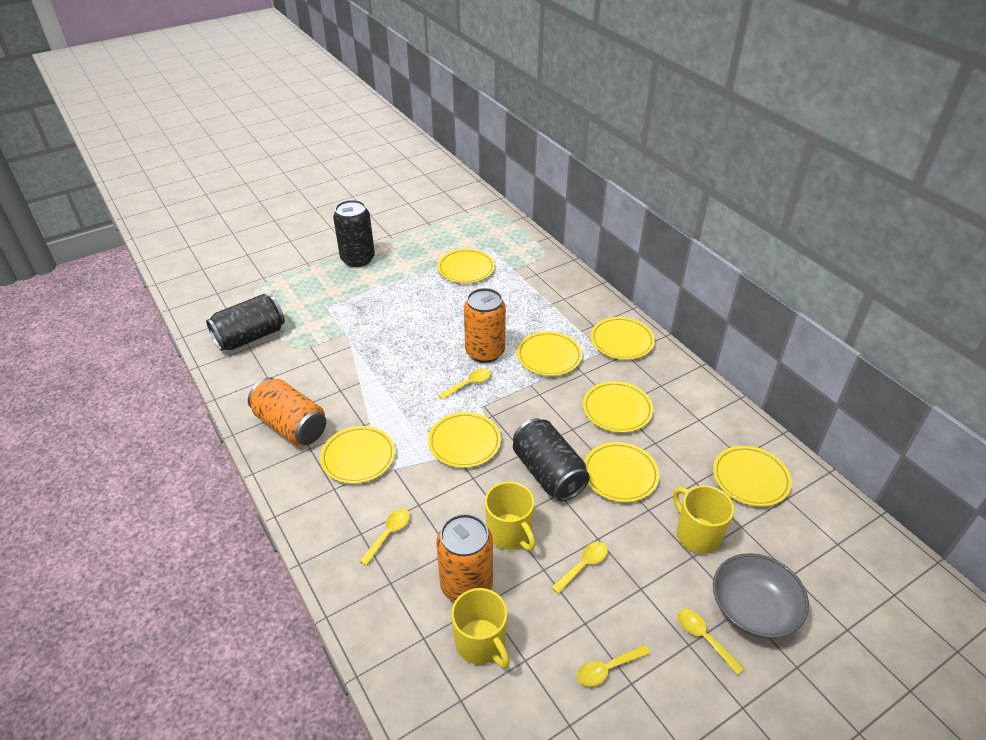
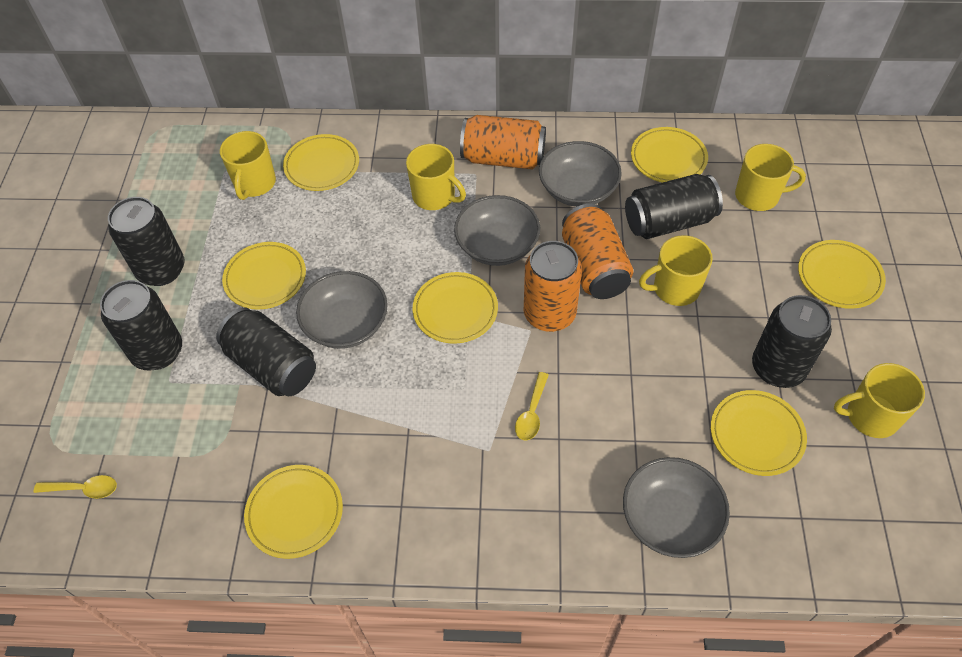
black can: [206,294,285,351] [333,200,375,267] [513,418,590,501] = 3 -> [100,280,182,370] [108,197,185,286] [216,307,316,396] [625,174,723,239] [752,295,832,388] = 5
grey bowl: [713,553,809,639] = 1 -> [296,271,388,349] [454,195,540,266] [539,141,622,207] [623,457,730,558] = 4
yellow mug: [451,588,510,668] [485,482,536,551] [673,485,734,554] = 3 -> [220,131,276,200] [406,144,466,210] [639,235,713,306] [735,144,806,211] [834,363,925,438] = 5
yellow plate: [320,426,395,484] [428,412,501,468] [438,249,495,283] [517,331,582,376] [583,381,653,433] [584,442,659,502] [591,317,655,360] [713,446,792,507] = 8 -> [222,242,306,310] [244,465,343,559] [283,134,359,191] [413,272,498,343] [631,127,708,183] [711,390,807,476] [798,240,886,309] = 7
yellow spoon: [359,509,410,566] [438,369,491,400] [551,542,608,594] [577,644,651,686] [677,609,744,675] = 5 -> [34,475,117,499] [515,372,549,440] = 2

